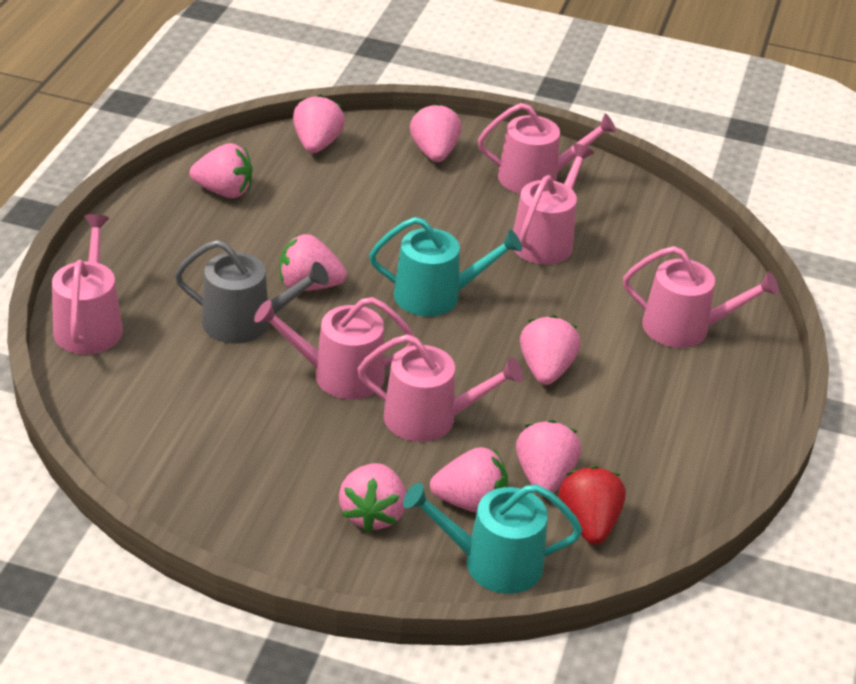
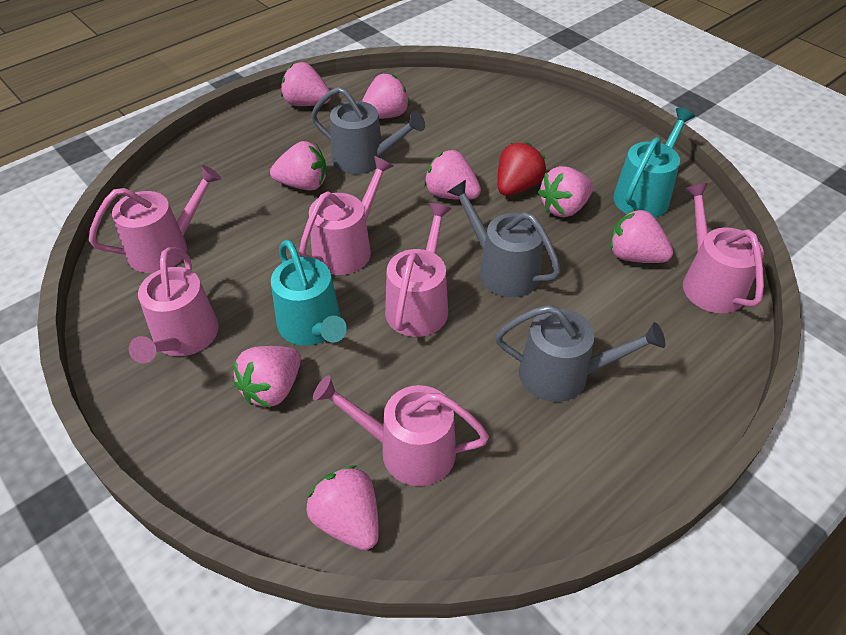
grey watering can: [174,240,329,344] = 1 -> [311,87,425,174] [447,180,561,297] [495,305,665,402] = 3

